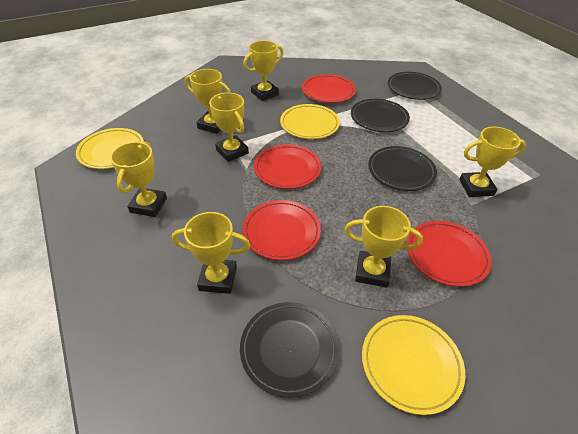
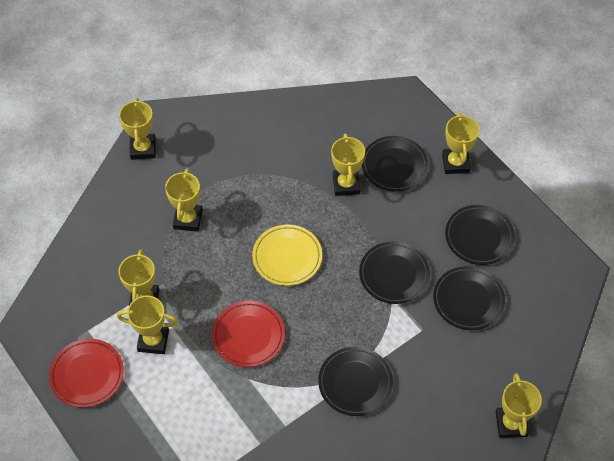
black plate: [240,302,339,398] [351,99,410,132] [368,146,437,191] [388,72,442,100] = 4 -> [318,347,393,416] [359,242,430,304] [362,136,428,192] [433,266,505,330] [445,205,515,265] = 5
red plate: [242,200,321,260] [254,144,321,189] [302,74,356,103] [407,221,492,287] = 4 -> [49,339,124,408] [212,301,285,367] = 2
yellow plate: [76,128,144,169] [280,104,340,139] [362,315,466,415] = 3 -> [252,224,322,286] = 1

